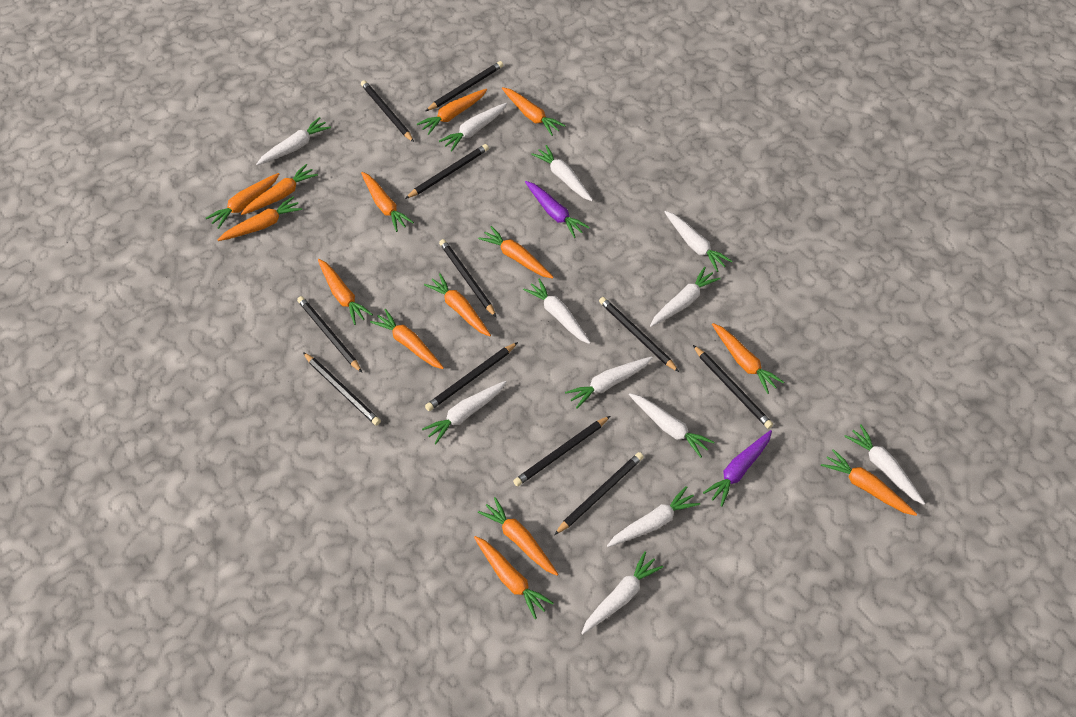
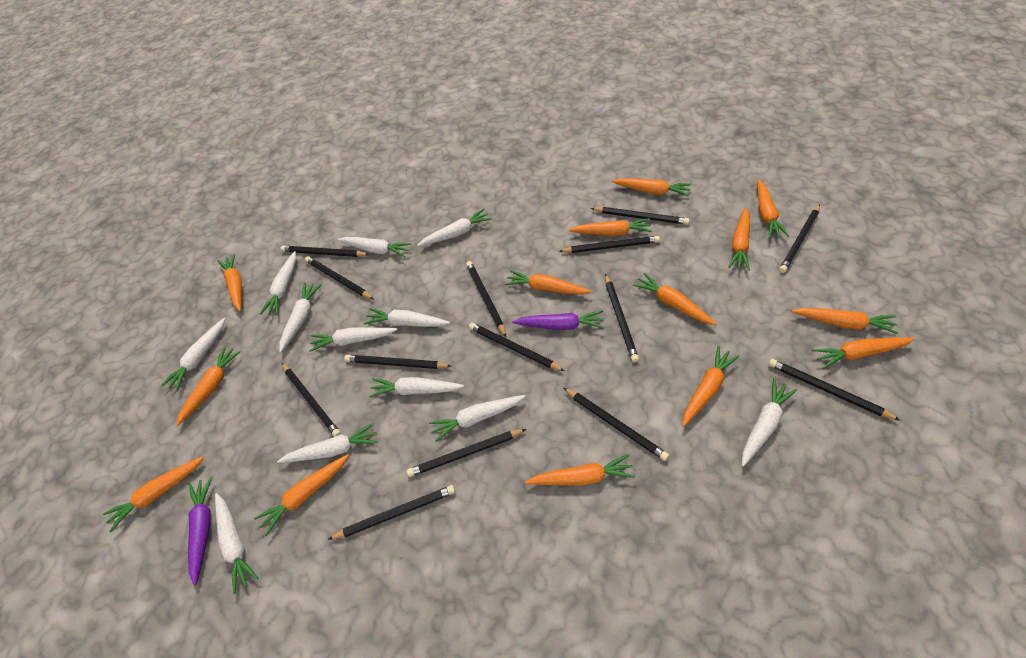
black pencil: [297,296,362,372] [303,352,381,426] [361,80,414,142] [405,144,489,199] [425,342,518,411] [426,61,503,111] [439,239,496,317] [513,416,610,487] [554,452,643,535] [599,297,679,372] [693,345,773,429] = 11 -> [281,246,369,257] [282,363,341,437] [305,256,373,299] [328,485,455,540] [344,355,451,369] [407,429,526,477] [466,261,506,337] [469,323,565,371] [559,236,660,253] [564,388,669,461] [591,207,689,225] [605,273,639,362] [768,359,901,421] [779,204,820,273] = 14

